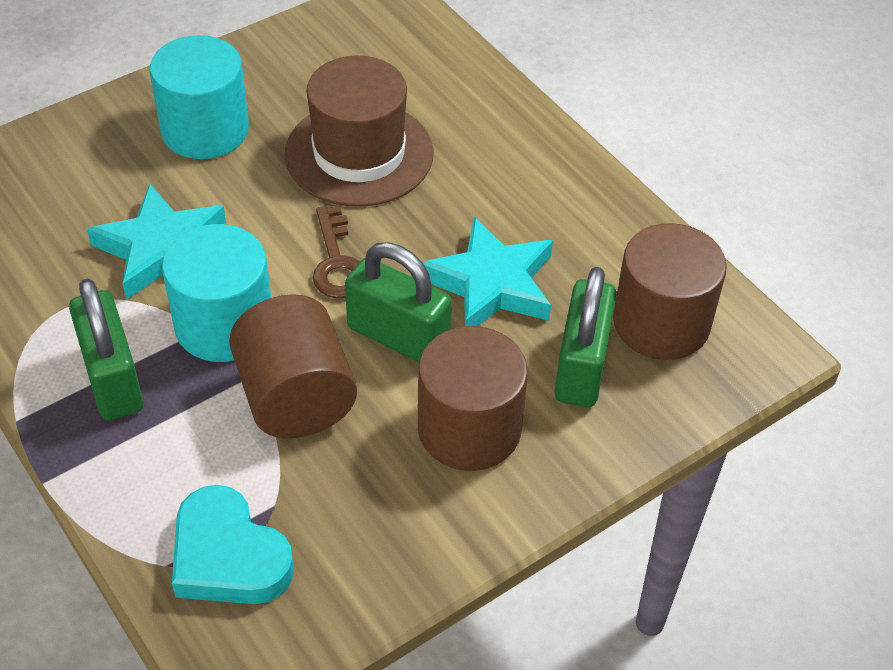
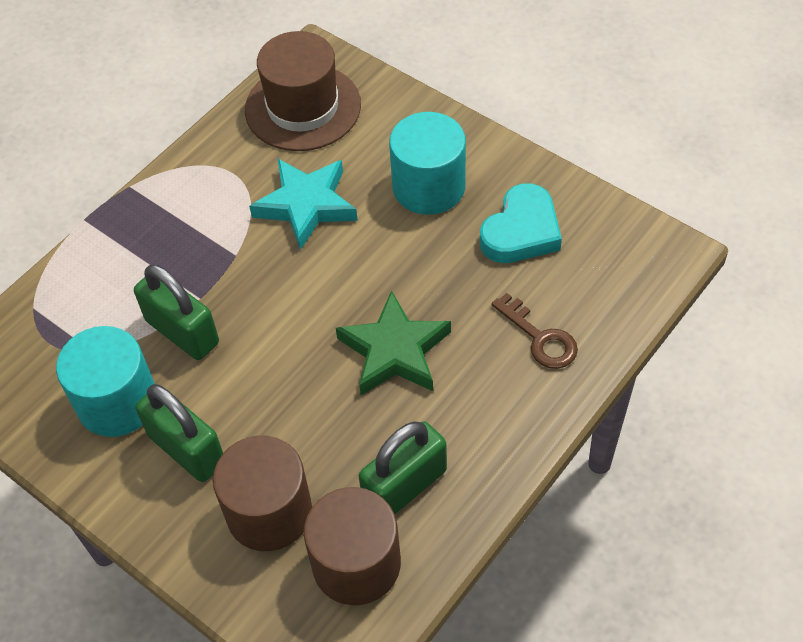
brown cylinder: [229,294,357,438] [418,326,528,471] [613,223,727,360] = 3 -> [213,436,312,551] [304,487,401,605] = 2
green star: none = 0 -> [336,290,451,395] = 1
turquoise star: [87,184,226,300] [423,217,553,326] = 2 -> [249,158,358,250] = 1

